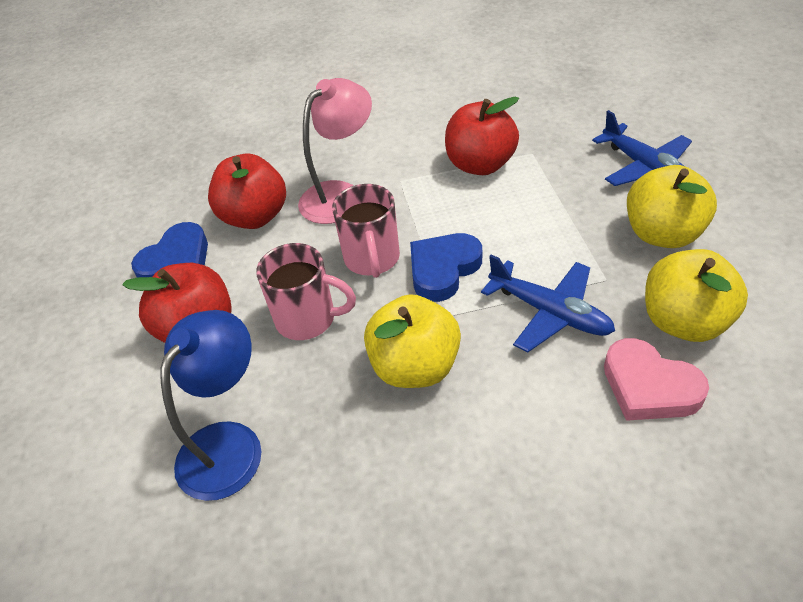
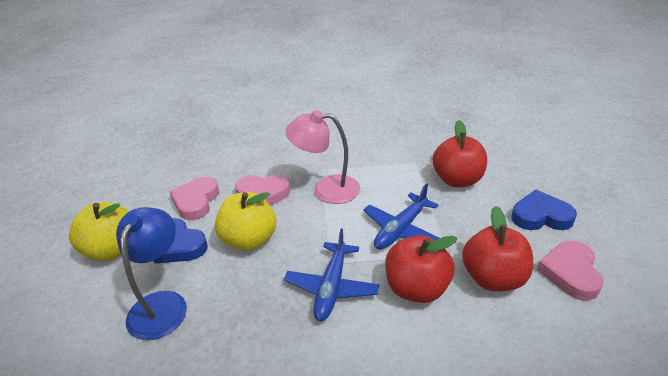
pink heart: [604,338,709,421] = 1 -> [169,177,219,220] [235,175,290,206] [537,240,603,301] = 3
pink mug: [256,243,356,340] [332,184,400,278] = 2 -> none = 0
yellow apple: [364,294,461,388] [627,165,717,248] [645,249,748,342] = 3 -> [69,202,129,261] [215,192,276,251] = 2

